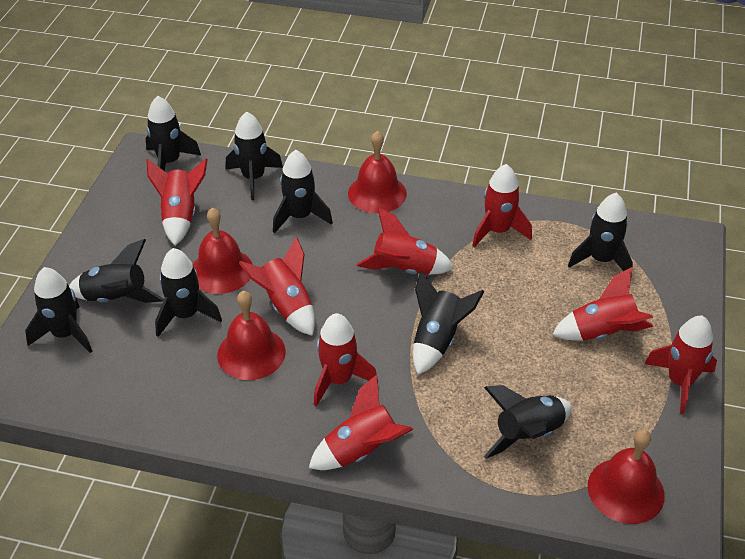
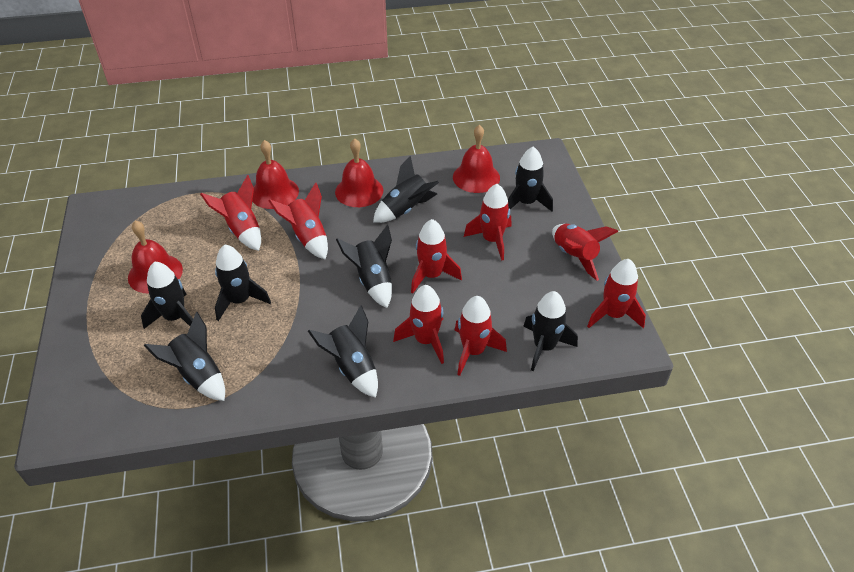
black rocket: [25,267,92,353] [69,239,164,303] [146,96,201,171] [155,248,222,337] [226,112,283,200] [273,150,333,233] [413,270,484,375] [484,385,572,459] [568,193,633,277] = 9 -> [141,261,193,329] [144,312,225,401] [215,245,271,321] [308,305,378,398] [336,225,392,308] [373,156,439,223] [508,147,553,212] [524,291,578,371] = 8

